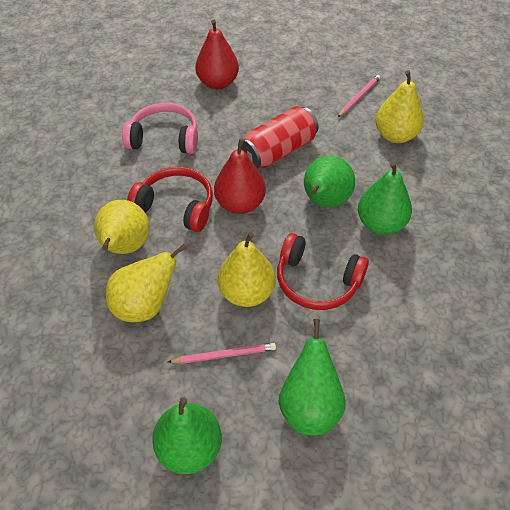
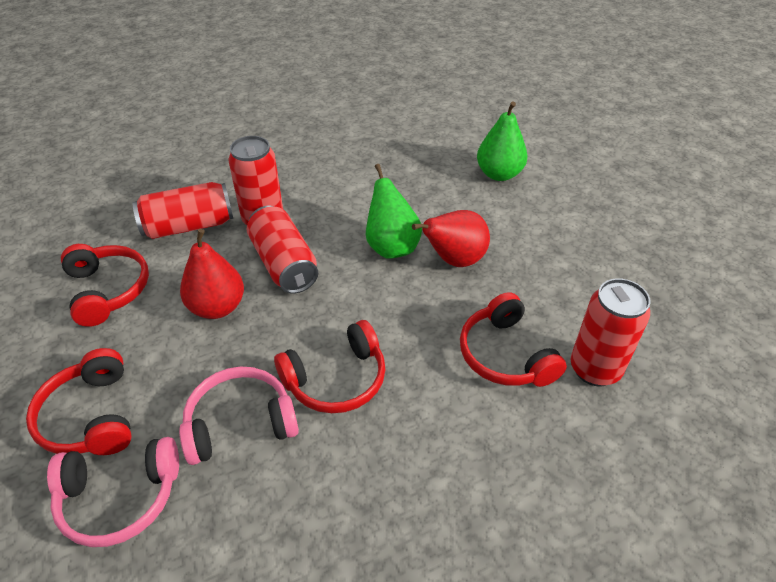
green pear: [152,398,222,474] [278,319,345,435] [304,156,355,208] [358,162,412,235] = 4 -> [366,164,422,259] [477,101,527,181] = 2
pink headphones: [122,103,198,154] = 1 -> [47,437,179,547] [179,366,299,465] = 2
pink pencil: [168,343,276,364] [338,75,380,117] = 2 -> none = 0
red can: [238,106,318,169] = 1 -> [133,182,233,239] [228,136,283,225] [247,205,318,294] [571,278,650,386] = 4
red headphones: [127,167,213,232] [277,233,369,310] = 2 -> [26,348,132,455] [61,244,149,327] [274,320,386,413] [460,292,567,387] = 4
yellow pear: [94,200,150,254] [106,244,187,322] [218,232,276,307] [376,70,424,143] = 4 -> none = 0

